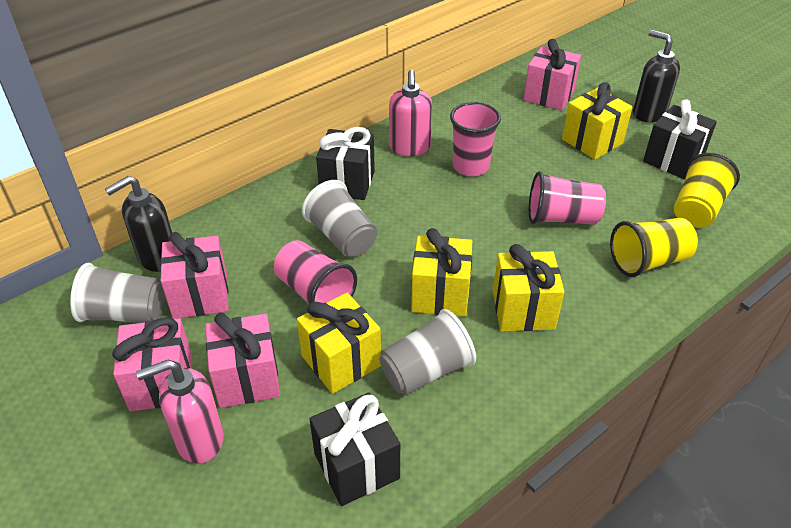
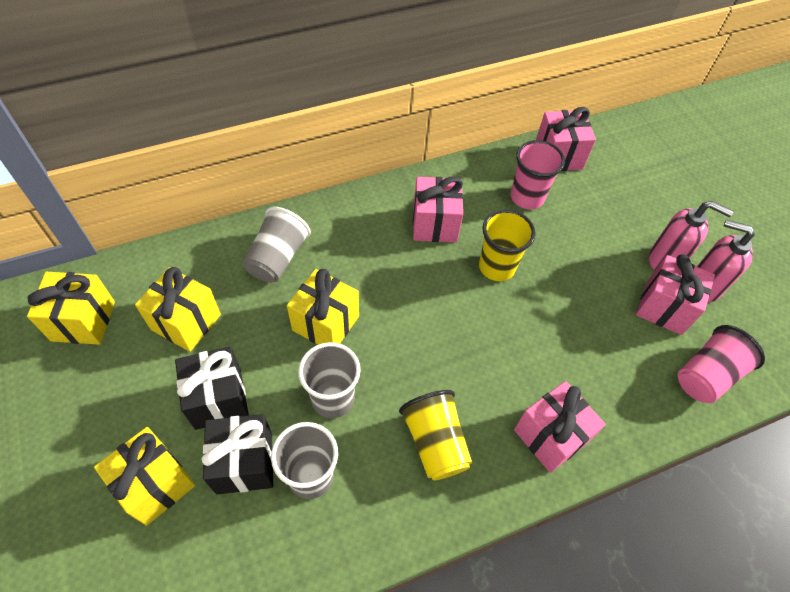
black gift: [309,392,400,506] [316,127,375,200] [643,99,717,179] = 3 -> [175,346,249,430] [201,414,273,495] = 2
black soap dispenser: [105,176,172,272] [633,30,680,122] = 2 -> none = 0
pink cup: [274,240,357,304] [450,102,501,176] [529,171,606,225] = 3 -> [511,140,565,209] [678,325,765,403] = 2

